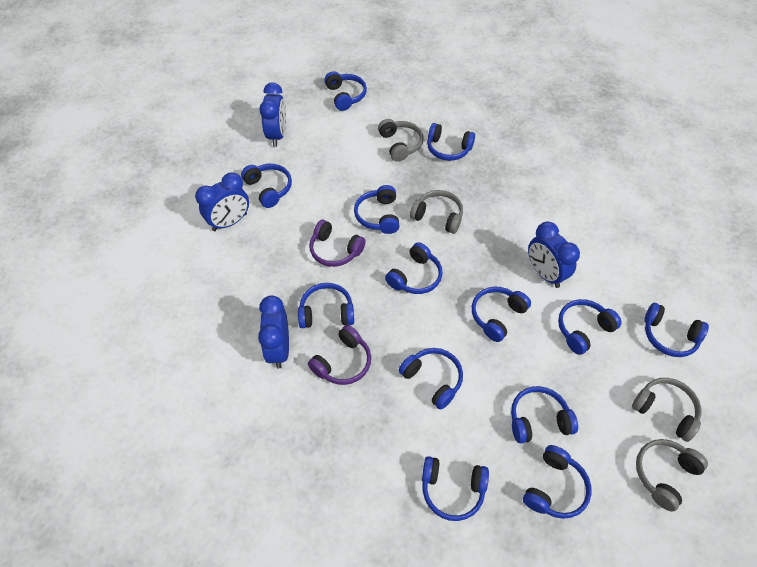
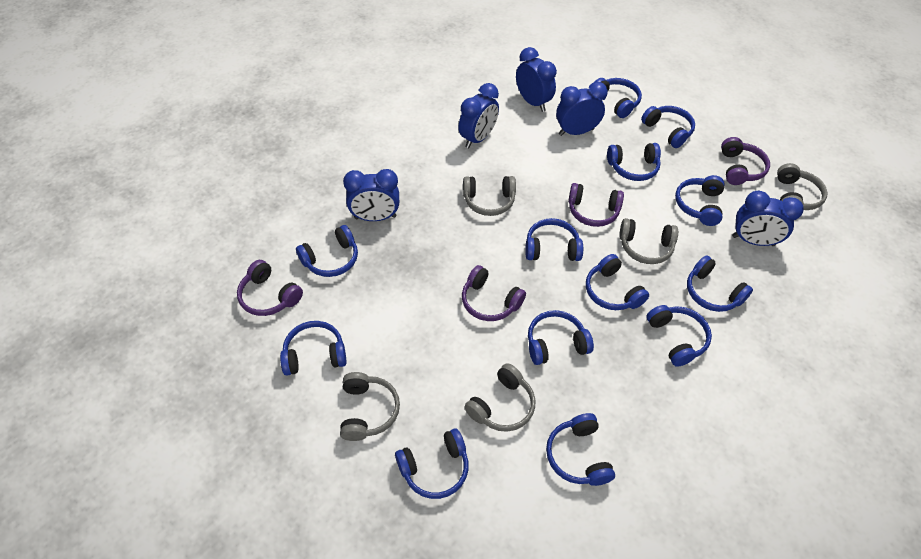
blue clock: [195,173,249,231] [258,295,289,369] [259,82,286,147] [528,222,580,288] = 4 -> [343,169,399,221] [458,83,499,148] [516,47,557,112] [556,82,608,136] [732,191,804,246] = 5
grey headphones: [378,119,423,162] [410,190,463,234] [632,378,702,442] [636,439,708,512] = 4 -> [340,372,400,441] [463,176,516,216] [464,363,535,432] [619,218,678,264] [777,163,827,210] = 5
purple headphones: [308,325,371,385] [309,220,366,267] = 2 -> [237,260,303,316] [462,265,526,321] [568,183,624,227] [721,137,770,185] = 4

